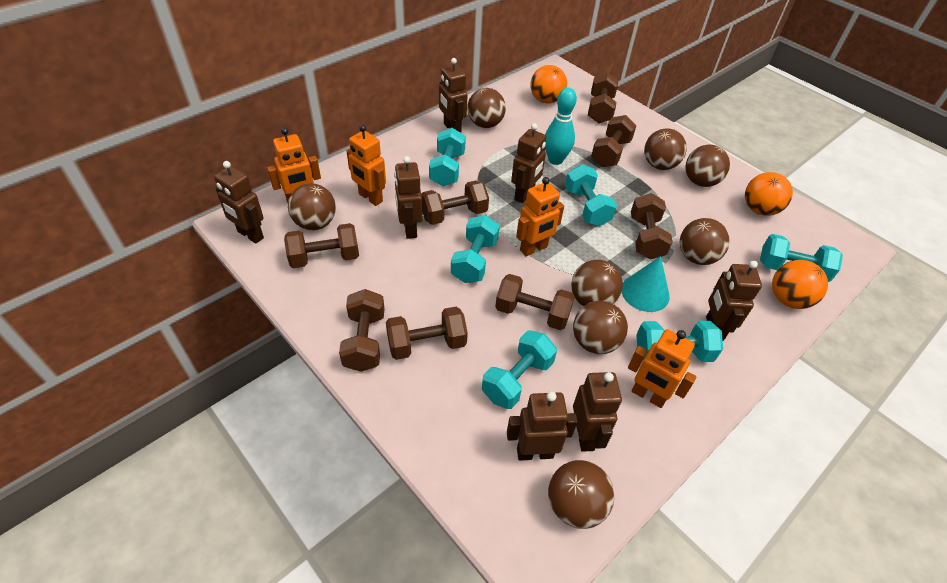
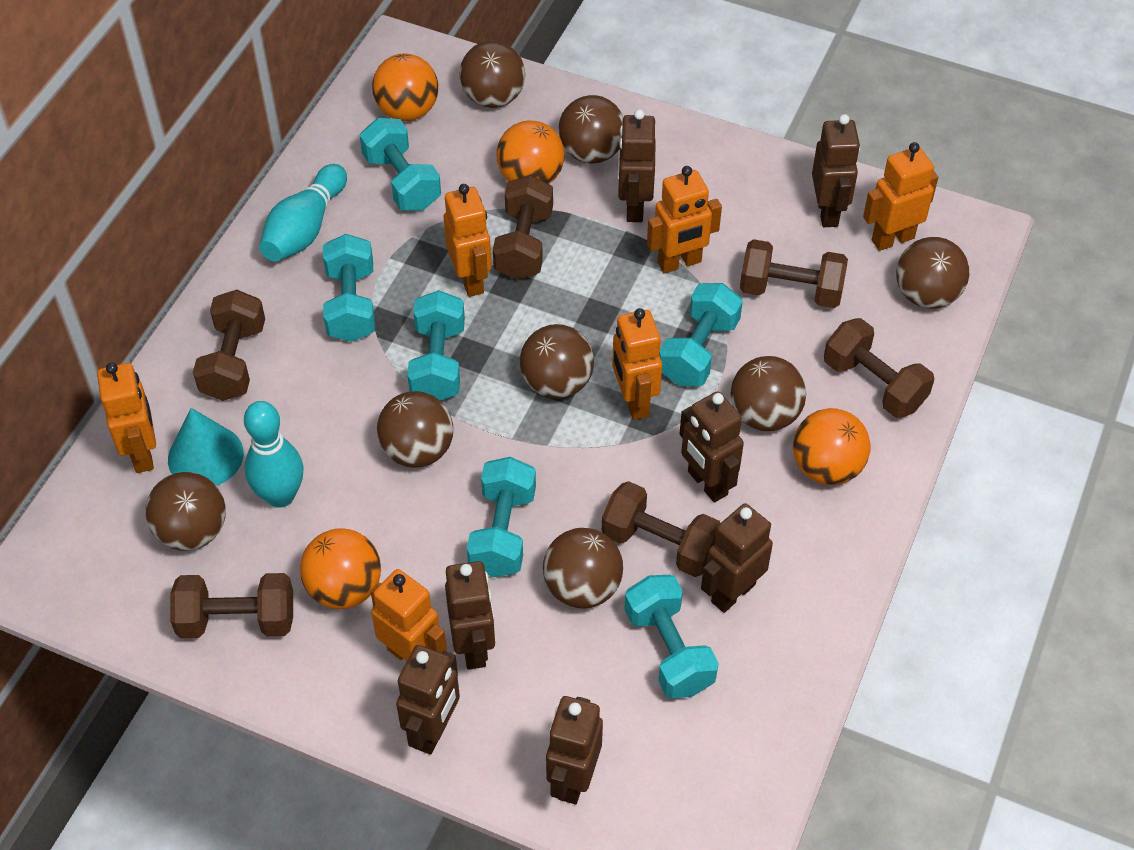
brown dumbbell: [284,223,359,268] [339,289,385,372] [386,307,468,360] [421,180,489,225] [495,274,575,330] [588,73,618,123] [591,115,636,167] [631,193,673,259] = 8 -> [170,573,293,638] [193,290,265,401] [493,175,553,280] [602,481,720,577] [740,239,848,308] [824,318,934,418] = 6
orange ball: [530,65,567,104] [745,172,793,216] [772,260,828,309] = 3 -> [300,528,381,609] [372,54,438,121] [496,121,564,184] [793,408,870,485] = 4
orange robot: [267,128,321,203] [346,125,386,206] [516,177,564,256] [628,329,697,408] = 4 -> [97,362,156,473] [370,569,447,661] [444,184,492,297] [612,308,662,420] [647,166,722,274] [863,142,938,251] = 6
turquoise bowling pin: [545,88,577,165] = 1 -> [244,401,304,508] [259,164,347,262] = 2

